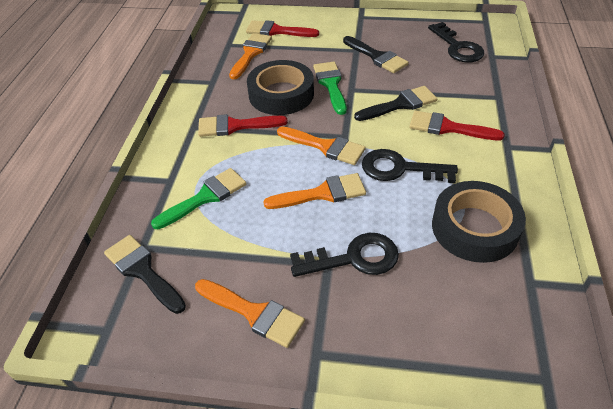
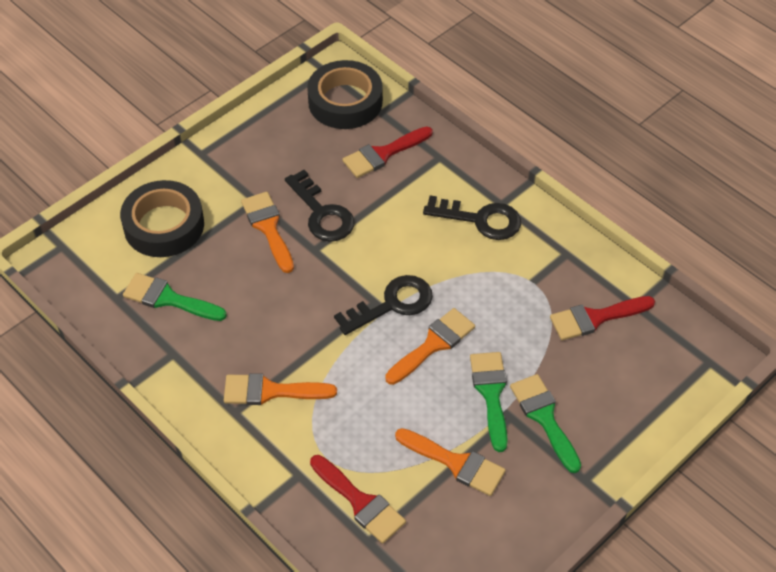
black brush: [104,235,186,314] [343,36,409,73] [354,86,437,121] = 3 -> none = 0
green brush: [151,168,247,229] [313,62,347,115] = 2 -> [123,273,227,321] [470,352,508,452] [510,374,581,473] = 3

